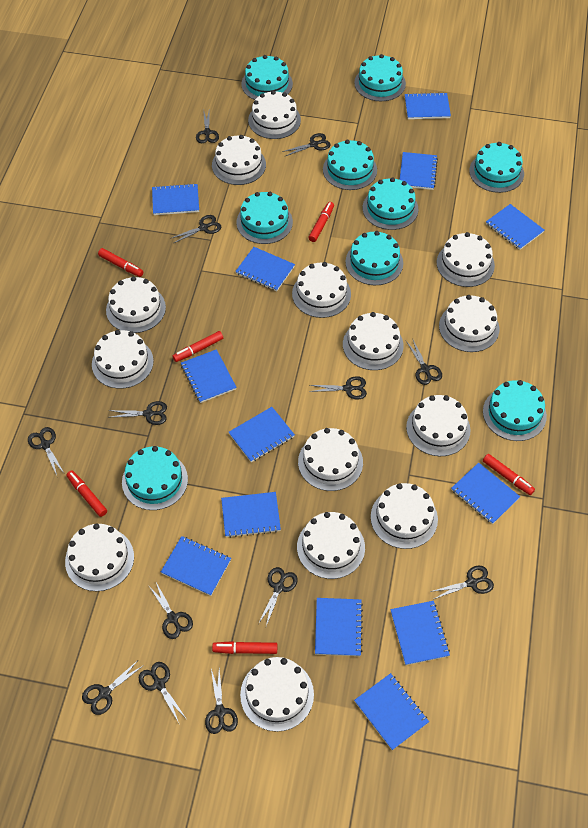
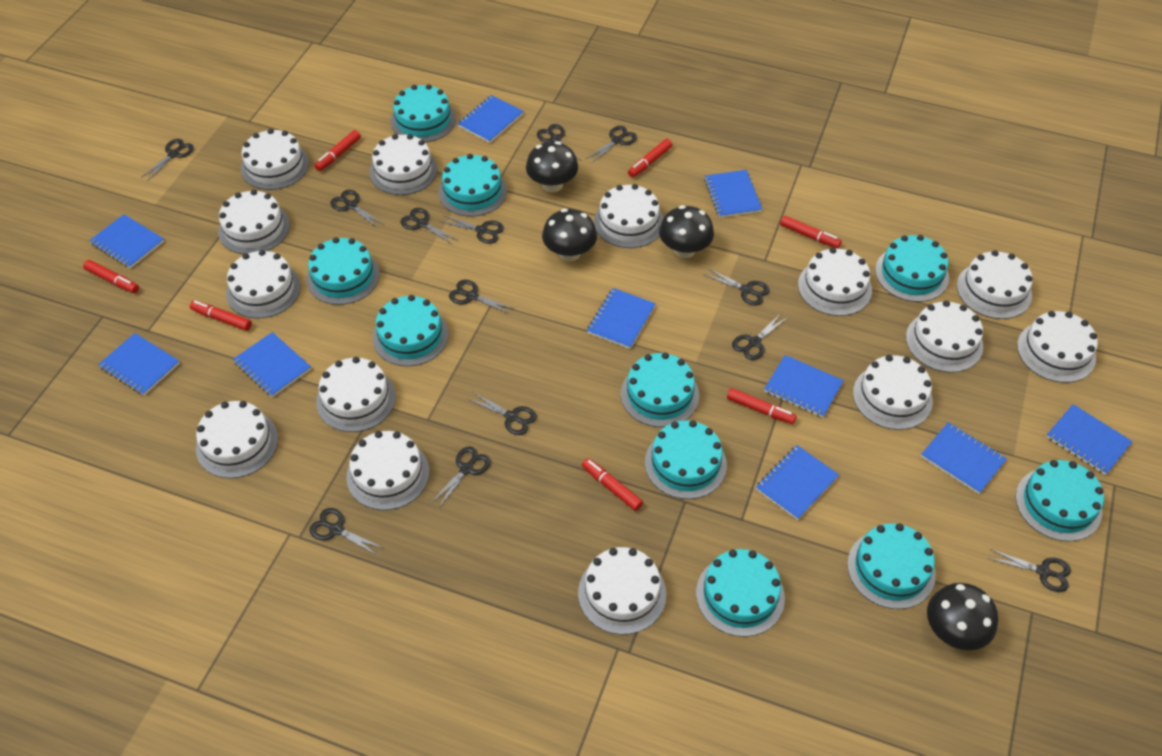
black mushroom: none = 0 -> [526,141,578,192] [542,209,597,261] [659,205,714,258] [927,583,998,650] = 4
blue notebook: [152,183,199,215] [161,536,231,596] [181,349,237,403] [221,492,281,538] [229,407,295,462] [235,247,295,291] [315,598,363,656] [354,673,429,750] [390,601,450,665] [400,152,438,190] [405,92,451,119] [451,463,520,524] [486,204,544,250] = 13 -> [89,214,164,268] [98,333,180,395] [233,332,311,397] [458,95,523,143] [587,288,656,349] [704,170,762,218] [756,445,839,520] [764,355,844,418] [921,422,1007,494] [1046,404,1133,475] = 10
red marker: [66,470,107,517] [98,248,144,277] [172,331,223,362] [212,641,277,654] [308,202,334,242] [483,454,535,495] = 6 -> [83,260,139,293] [190,300,252,331] [314,130,361,171] [582,458,643,511] [628,139,672,178] [727,388,797,424] [780,216,842,248] = 7
turquoise cake: [122,446,188,510] [237,192,293,244] [242,55,293,100] [323,140,377,190] [345,231,403,285] [354,54,406,101] [363,178,418,230] [469,142,524,193] [483,380,547,441] = 9 -> [306,237,380,305] [372,295,449,366] [390,84,456,142] [438,154,507,217] [621,352,699,427] [645,420,727,499] [696,549,785,637] [847,523,936,609] [875,235,949,302] [1015,460,1104,542] = 10

